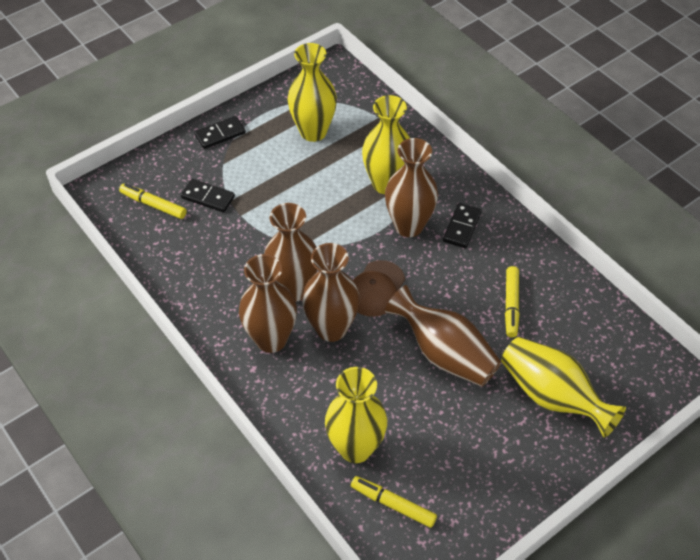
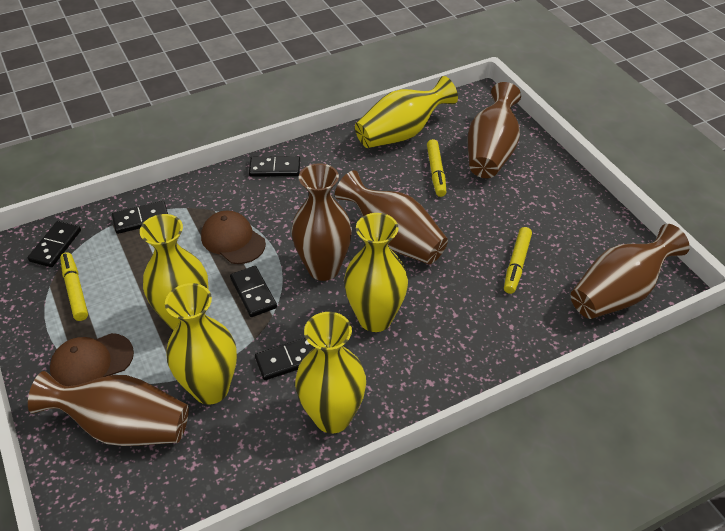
black domino: [181,179,235,213] [194,116,246,149] [443,203,481,248] = 3 -> [28,221,81,267] [112,201,168,234] [230,266,277,317] [249,156,300,177] [255,338,315,380] = 5
brown cap: [353,260,405,317] = 1 -> [50,333,134,386] [201,210,266,264] = 2
yellow vase: [287,43,337,142] [325,367,387,463] [362,95,410,194] [501,337,626,437] = 4 -> [140,214,209,331] [165,283,237,405] [295,312,366,434] [344,213,408,332] [355,76,458,148] = 5

